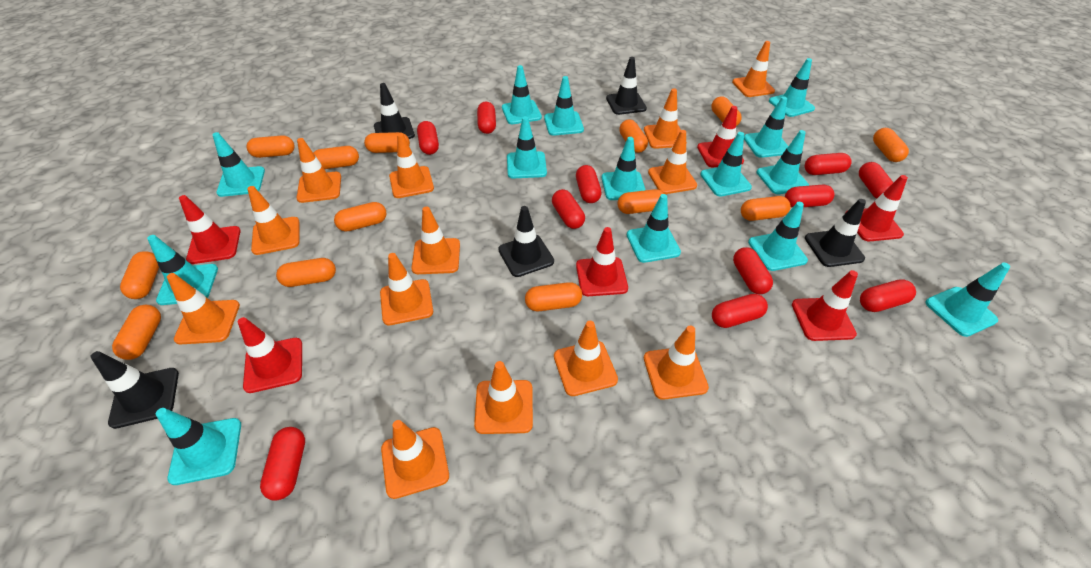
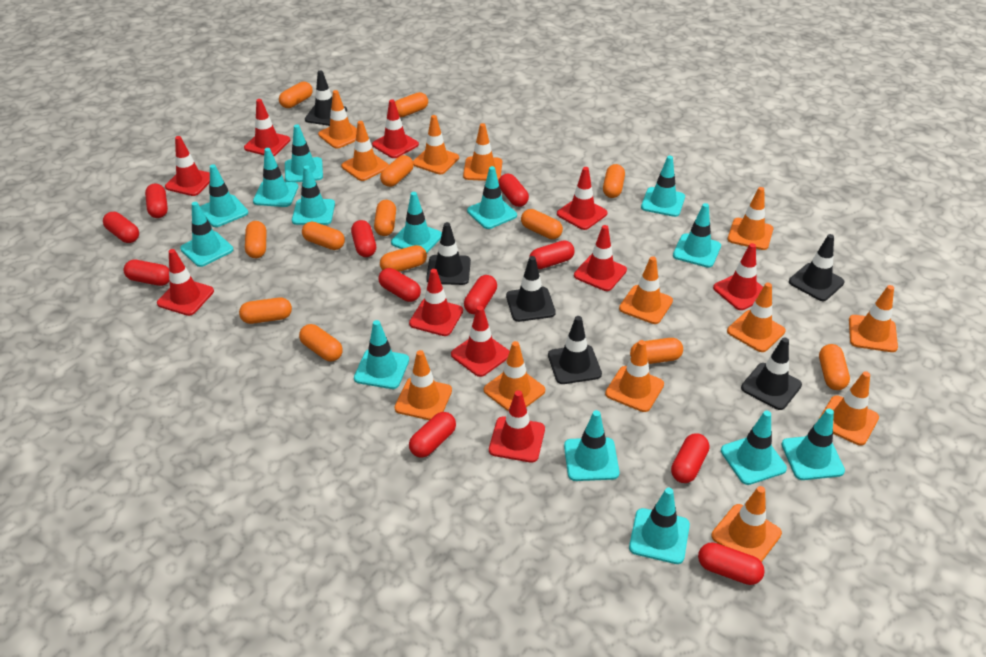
black traffic cone: [90,351,179,429] [374,83,415,139] [498,206,554,277] [606,57,647,115] [805,199,866,267] = 5 -> [305,70,347,126] [426,222,471,285] [506,256,556,322] [548,316,602,384] [741,337,802,410] [789,234,845,301] = 6
red traffic cone: [179,195,241,264] [238,317,302,393] [576,227,628,296] [697,106,744,167] [792,270,858,341] [846,175,908,241] = 6 -> [157,249,214,316] [165,136,210,196] [244,99,290,156] [372,99,419,158] [409,269,463,336] [451,306,509,377] [489,390,545,463] [557,167,608,230] [574,225,627,291] [713,243,763,310] = 10

